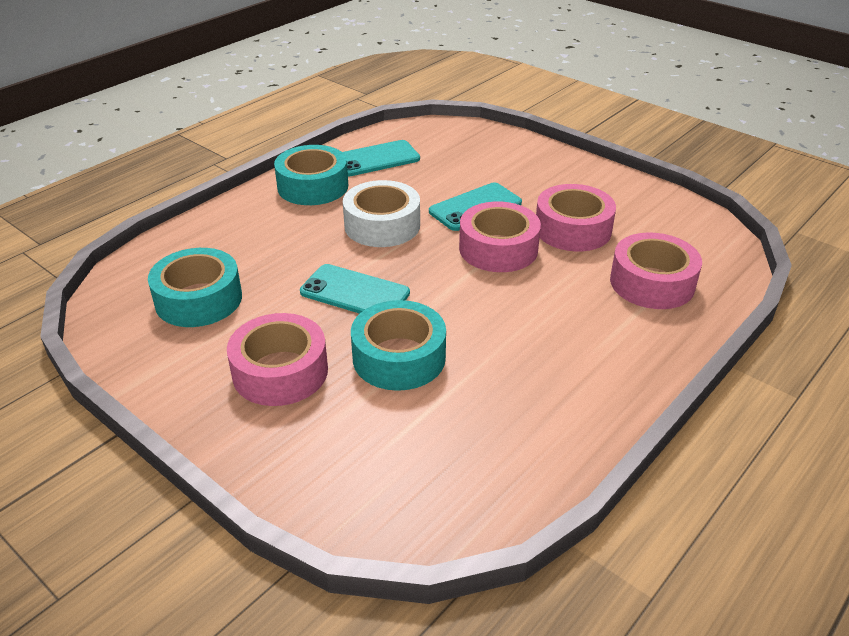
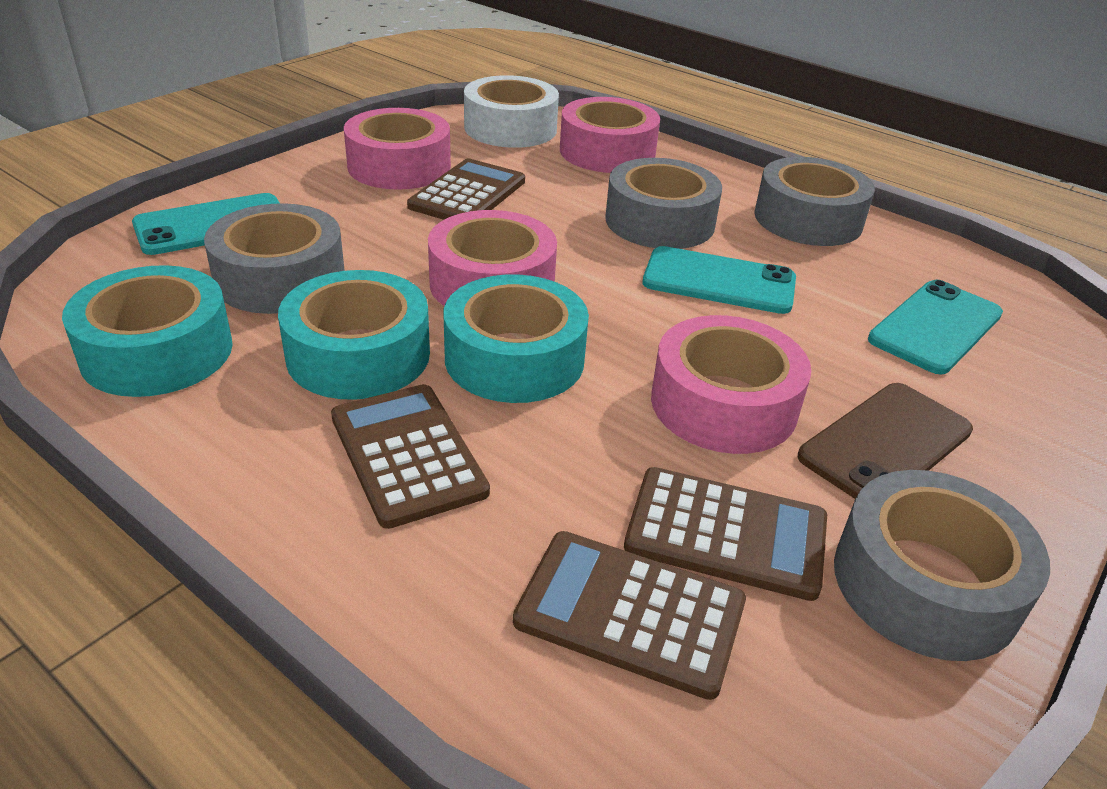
brown calculator: none = 0 -> [331,384,490,529] [407,158,525,220] [513,531,746,700] [624,467,827,601] = 4
brown phone: none = 0 -> [798,383,973,499] = 1
grey tape: none = 0 -> [204,203,345,314] [605,158,722,249] [754,157,875,246] [834,470,1050,661] = 4

